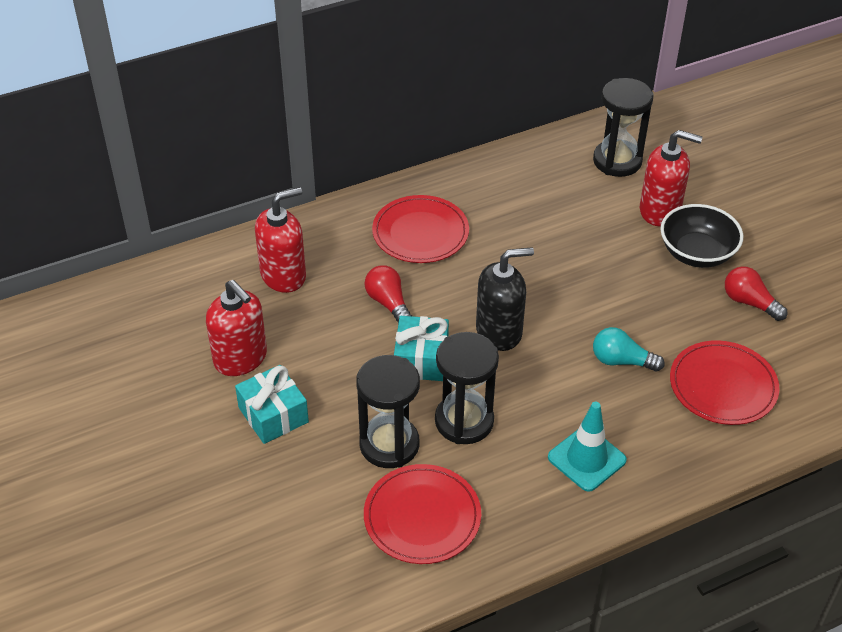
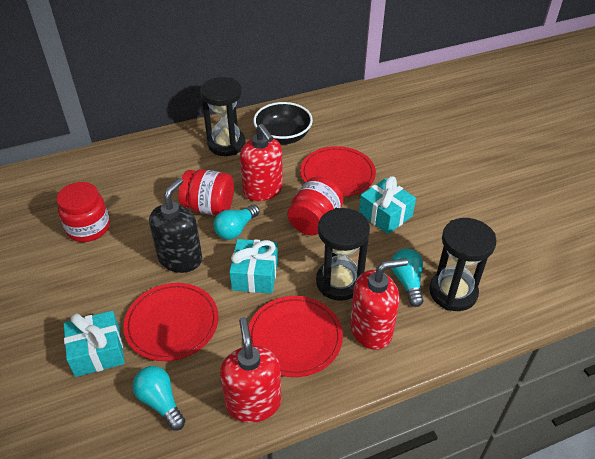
red jar: none = 0 -> [57,182,110,242] [179,169,234,216] [288,177,343,235] = 3
red light bulb: [365,265,412,324] [725,266,787,321] = 2 -> none = 0
turquoise gift: [235,365,309,444] [394,316,449,381] = 2 -> [64,311,125,377] [229,239,278,294] [359,176,416,234] = 3
turquoise light bulb: [593,327,665,372] = 1 -> [133,366,185,430] [213,205,260,240] [391,249,423,307] = 3
turquoise traffic cone: [548,402,627,492] = 1 -> none = 0

